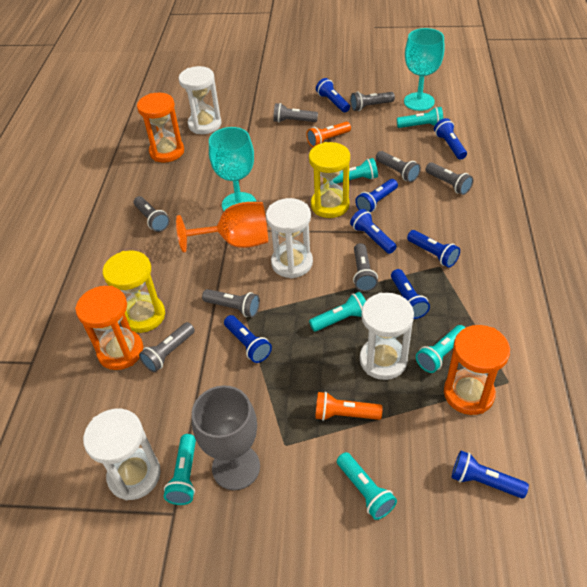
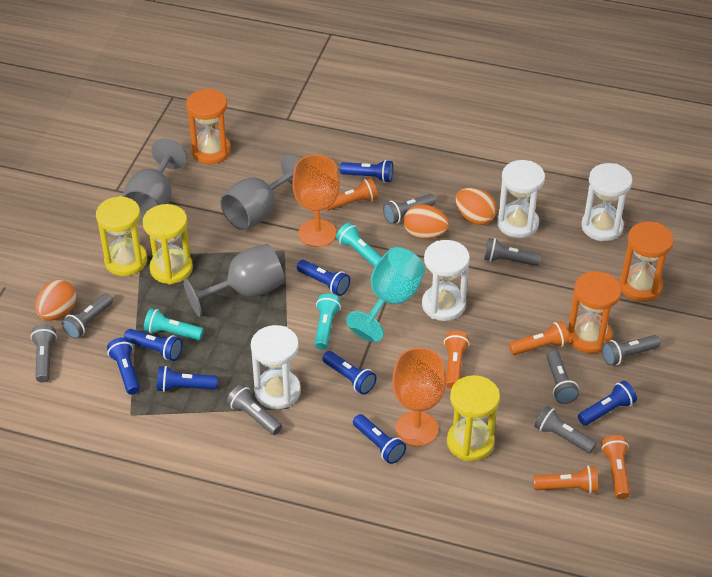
grey goblet: [192,385,260,490] = 1 -> [122,139,187,222] [183,244,285,317] [220,155,299,230] = 3
orange egg: none = 0 -> [35,280,77,321] [404,204,449,239] [455,188,497,225] = 3
orange flashlight: [306,122,351,147] [315,392,382,421] = 2 -> [326,178,378,211] [444,331,469,389] [509,321,569,355] [533,466,598,494] [601,435,630,499] = 5
orange goblet: [176,202,268,253] = 1 -> [292,155,340,247] [392,348,446,447] = 2
turquoise flashlight: [164,434,196,505] [309,292,366,332] [333,158,378,184] [337,452,397,520] [397,107,443,128] [416,325,465,373] = 6 -> [144,308,204,341] [315,294,341,350] [336,223,382,267] = 3
turquoise goblet: [209,127,256,211] [404,28,445,111] = 2 -> [346,247,425,342] = 1
yellow hourglass: [103,251,165,333] [309,142,350,218] = 2 -> [96,196,147,276] [143,204,193,284] [447,375,500,461] = 3

